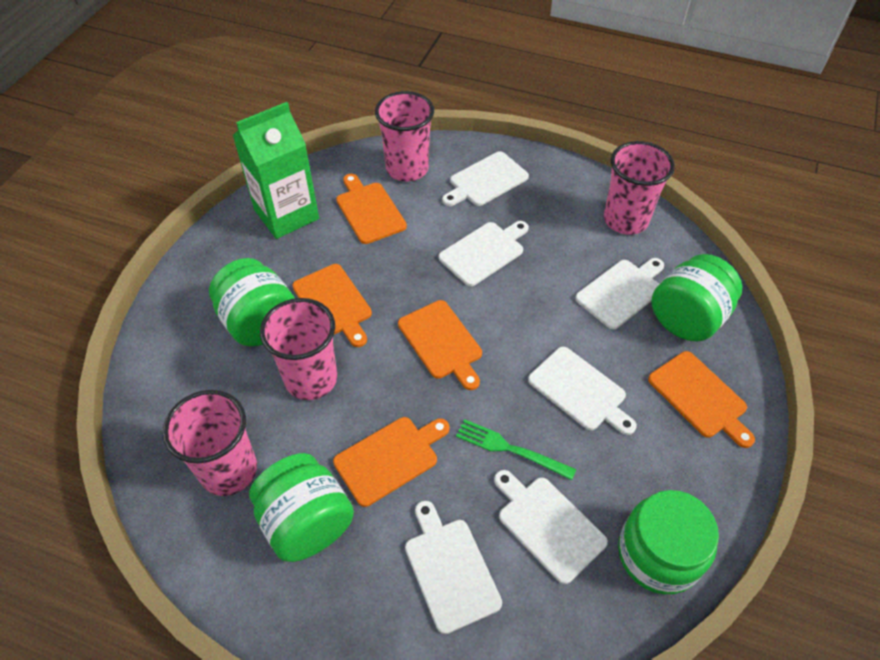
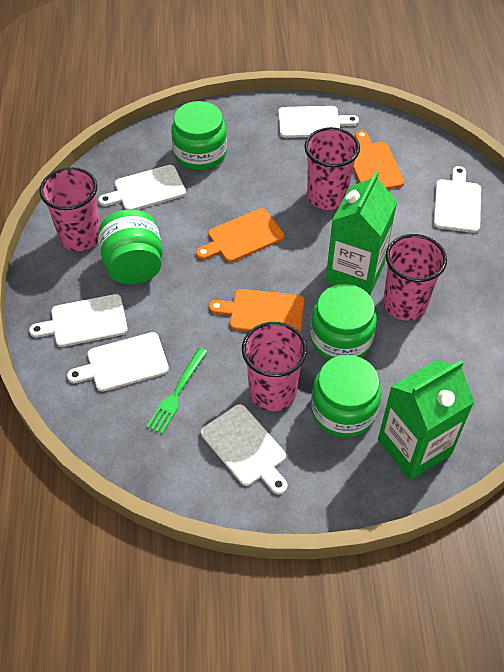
green carton: [232,102,319,239] = 1 -> [325,171,397,295] [378,360,474,480] = 2
orange cutting board: [292,264,372,347] [333,417,449,507] [336,174,407,244] [398,300,482,390] [648,351,755,448] = 5 -> [196,208,284,262] [209,289,305,333] [353,130,404,189] = 3

